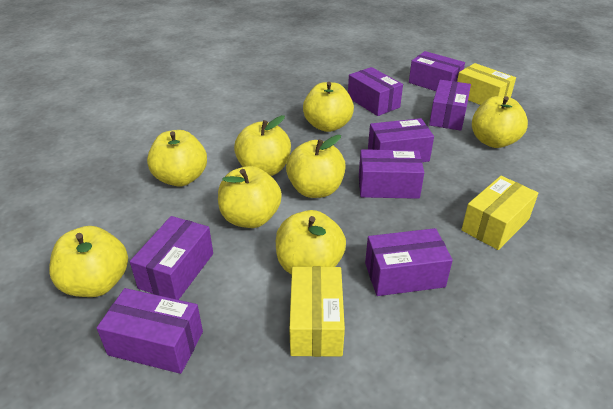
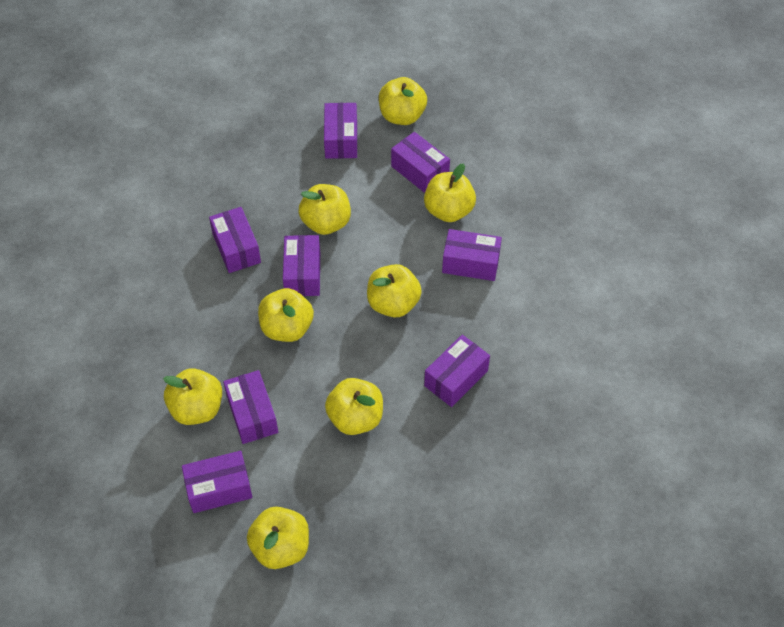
yellow box: [289,266,345,357] [457,63,516,105] [461,176,538,250] = 3 -> none = 0

